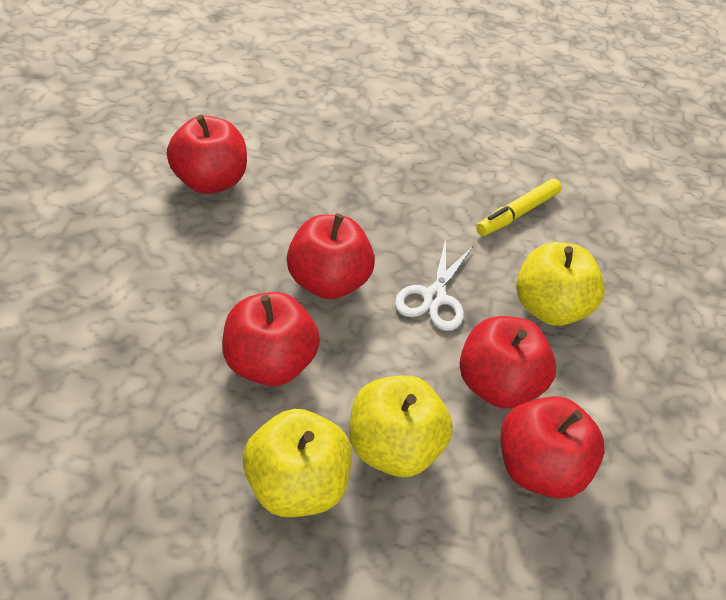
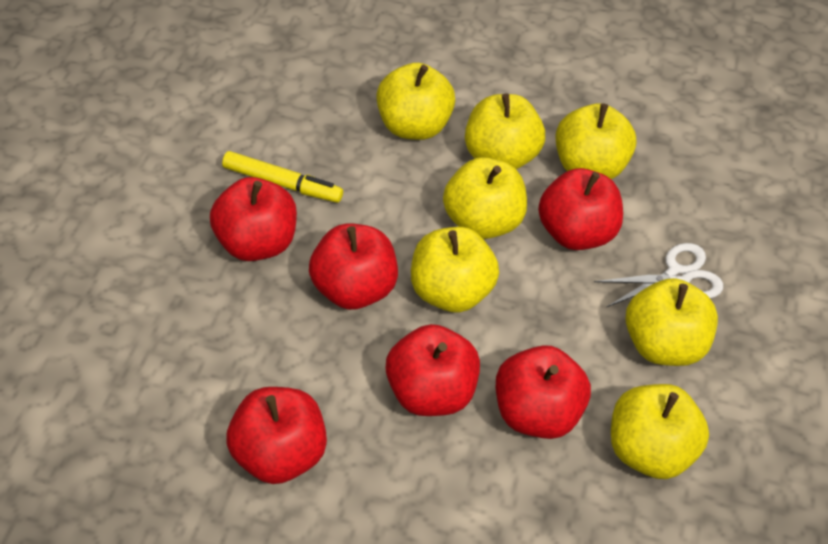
red apple: [167,115,247,194] [222,292,320,386] [287,214,375,299] [460,316,556,409] [501,396,605,499] = 5 -> [210,177,297,261] [226,387,327,484] [309,224,398,310] [386,324,480,416] [496,345,591,439] [538,168,623,250] = 6
yellow apple: [243,409,352,517] [349,375,453,477] [516,242,605,326] = 3 -> [376,63,455,140] [411,227,499,313] [443,157,527,239] [465,93,545,169] [555,103,637,179] [611,384,709,479] [626,278,718,366] = 7

